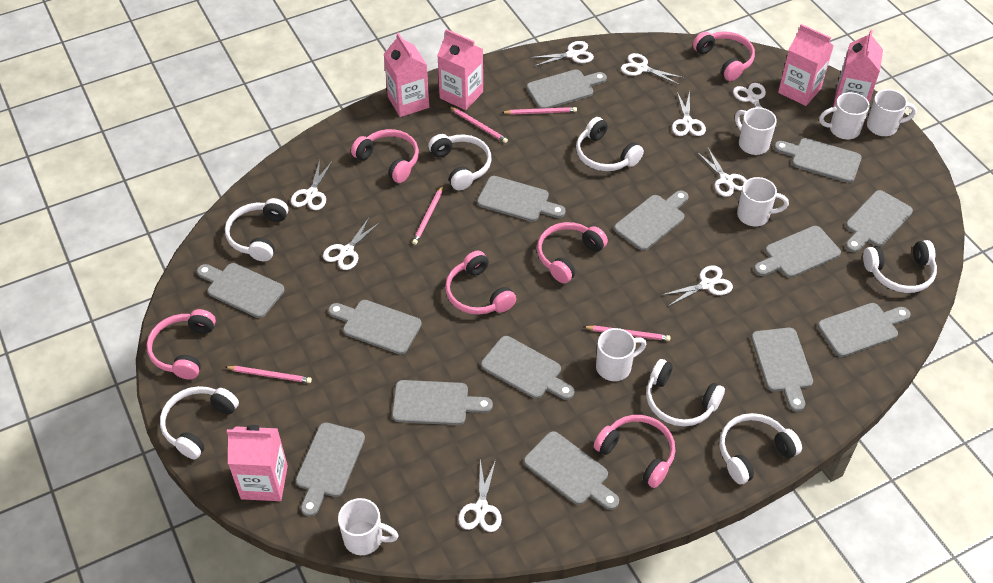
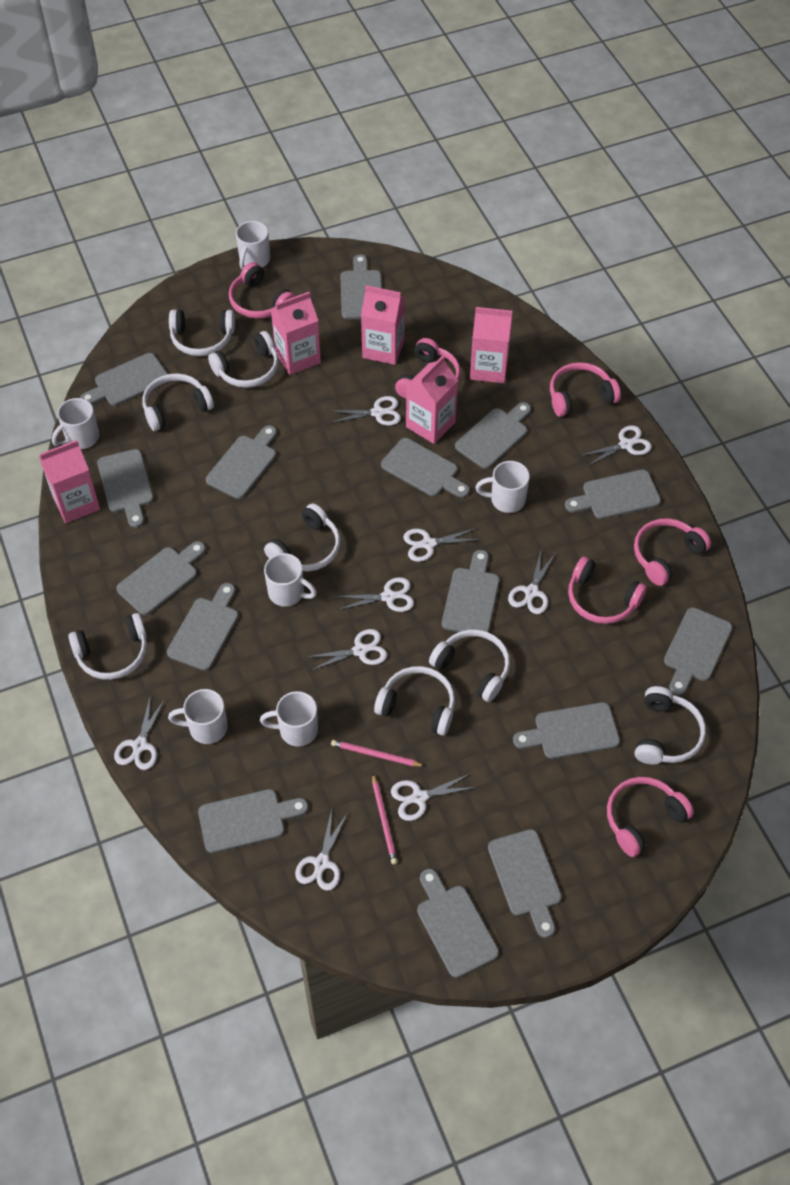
grey cutting board: [197,263,285,318] [296,422,365,516] [328,300,422,355] [392,380,493,425] [477,176,566,222] [481,336,574,400] [524,431,619,510] [527,69,607,109] [614,190,689,251] [751,327,813,411] [754,226,841,278] [774,138,862,183] [818,303,911,357] [846,190,913,253] = 14 -> [80,353,168,406] [97,449,154,528] [116,541,206,615] [167,583,239,671] [198,789,308,853] [206,425,277,499] [340,254,382,319] [381,438,470,498] [417,869,499,978] [442,550,500,632] [455,402,531,469] [488,829,562,938] [513,702,620,759] [565,470,661,519] [664,607,732,695] = 15
pink pencil: [225,366,312,383] [412,186,443,245] [449,106,508,143] [501,107,577,115] [584,325,671,341] = 5 -> [331,740,424,767] [372,774,398,864] = 2
white headphones: [160,386,239,459] [225,198,288,261] [428,134,492,190] [576,117,644,171] [646,359,725,426] [720,413,802,484] [863,240,937,293] = 7 -> [68,613,147,680] [142,373,214,431] [169,309,235,356] [208,331,279,388] [264,503,340,571] [374,666,455,736] [429,630,510,702] [635,686,706,765] = 8

